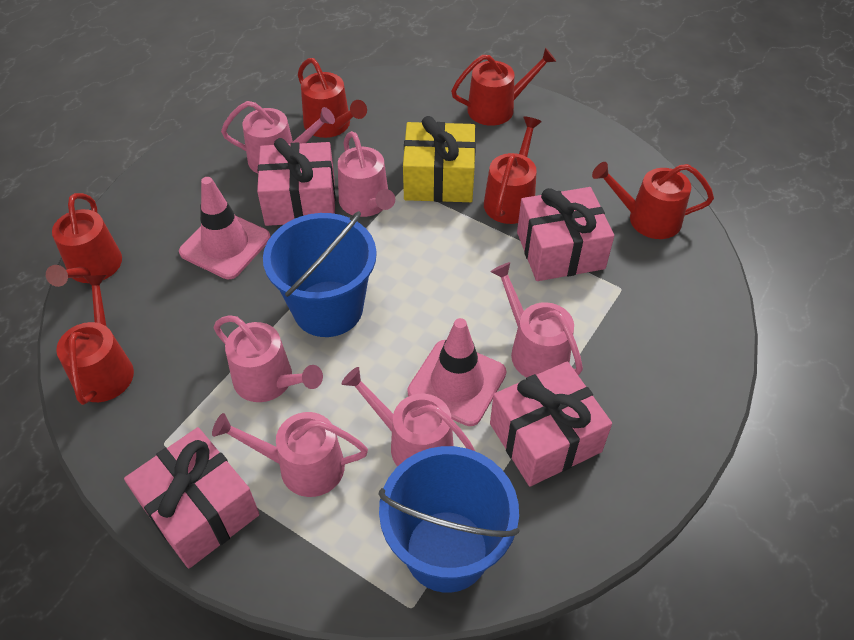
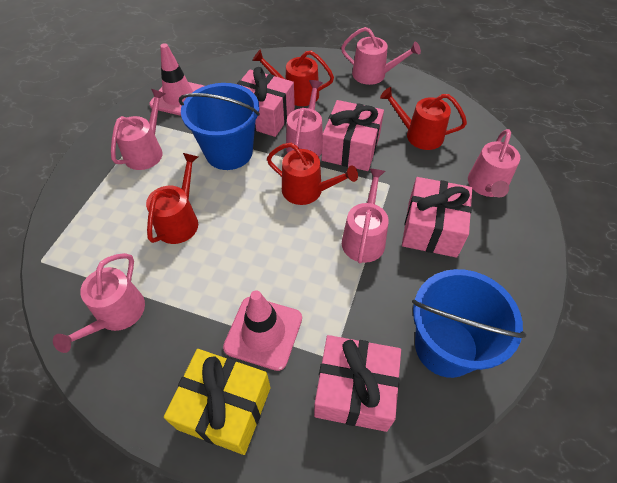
red watering can: [46,193,122,287] [56,275,134,405] [298,58,367,138] [451,48,556,126] [484,117,542,224] [592,162,714,239] = 6 -> [146,153,198,244] [253,49,334,106] [267,143,358,205] [380,87,467,150] = 4

